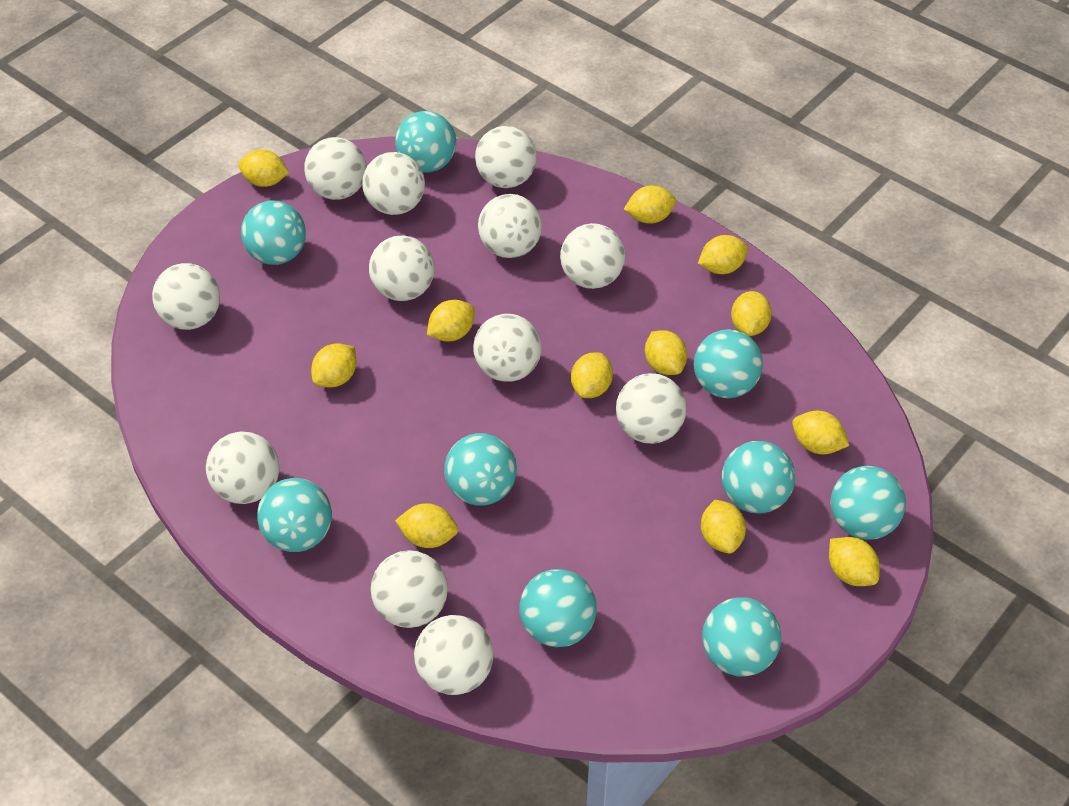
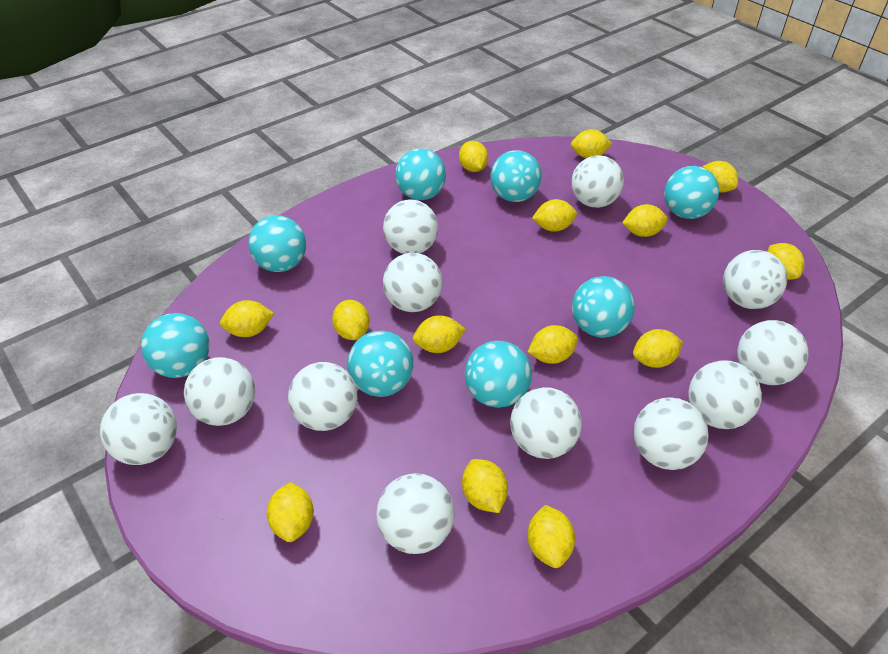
turquoise ball: [241,201,306,265] [257,478,332,552] [395,111,456,173] [444,433,517,506] [519,569,597,647] [694,329,763,398] [702,597,781,677] [722,441,795,513] [830,466,906,540] = 9 -> [141,313,210,378] [248,215,306,272] [347,331,413,397] [395,148,446,200] [465,341,532,408] [490,150,542,202] [572,276,635,338] [664,166,719,219] = 8
yellow lemon: [238,149,289,187] [311,343,356,387] [395,503,458,548] [427,300,475,341] [571,352,613,398] [624,186,676,224] [645,330,687,375] [698,235,748,274] [701,500,746,554] [731,291,772,336] [792,411,849,454] [829,537,880,586] = 12 -> [220,300,274,337] [266,482,314,542] [332,300,370,340] [413,315,465,353] [459,141,488,172] [462,459,508,513] [527,505,575,568] [528,325,578,364] [532,199,577,232] [571,129,612,158] [622,204,668,237] [633,329,683,368] [702,161,738,193] [767,243,805,280] = 14

